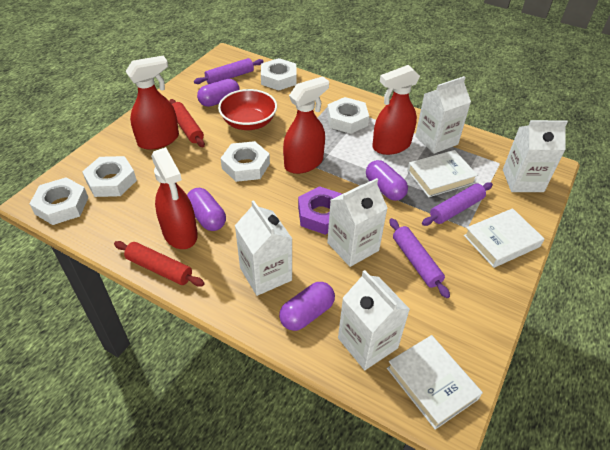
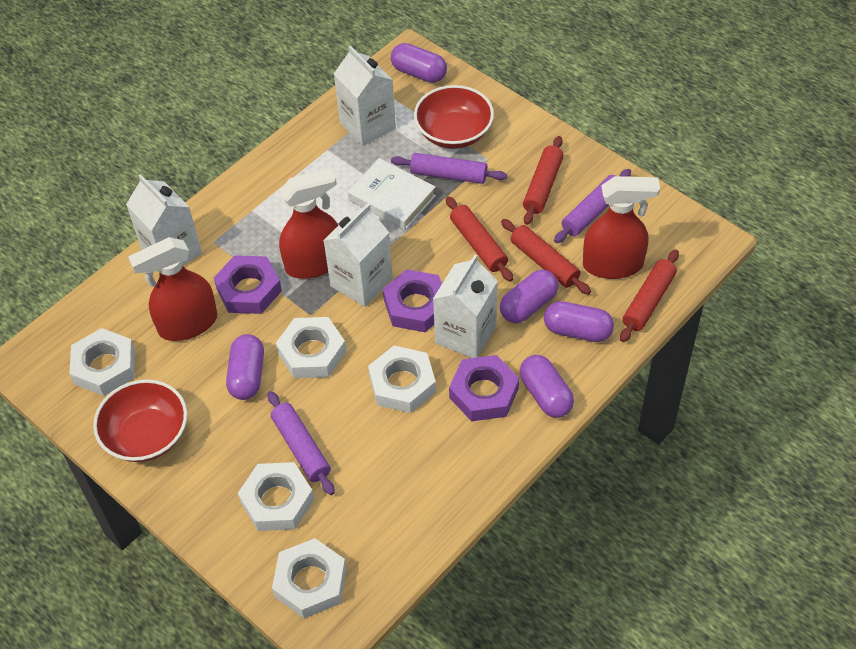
purple capsule: [187,188,226,231] [197,79,240,107] [279,282,335,331] [366,160,408,201] = 4 -> [226,334,264,400] [391,43,447,83] [500,270,558,323] [520,355,574,418] [544,301,614,342] = 5
purple nut: [298,186,342,235] = 1 -> [214,255,282,314] [383,269,442,332] [449,355,519,421] = 3
red bowl: [218,89,277,130] = 1 -> [93,379,187,462] [414,85,494,149] = 2
red rolling pin: [114,241,205,287] [170,99,205,148] = 2 -> [446,196,513,282] [501,219,591,295] [523,136,564,225] [620,250,679,342] = 4
red spray bottle: [125,56,179,150] [151,147,198,249] [283,76,329,174] [372,65,420,155] = 4 -> [128,237,217,341] [279,168,338,279] [583,176,660,279] = 3
white book: [387,335,483,430] [407,150,478,197] [464,208,545,268] = 3 -> [348,158,436,230] = 1
white carton: [235,200,292,296] [327,178,387,267] [338,270,410,370] [415,76,471,154] [503,120,568,192] = 5 -> [126,174,202,265] [323,204,393,307] [334,46,396,146] [433,255,498,358] = 4

